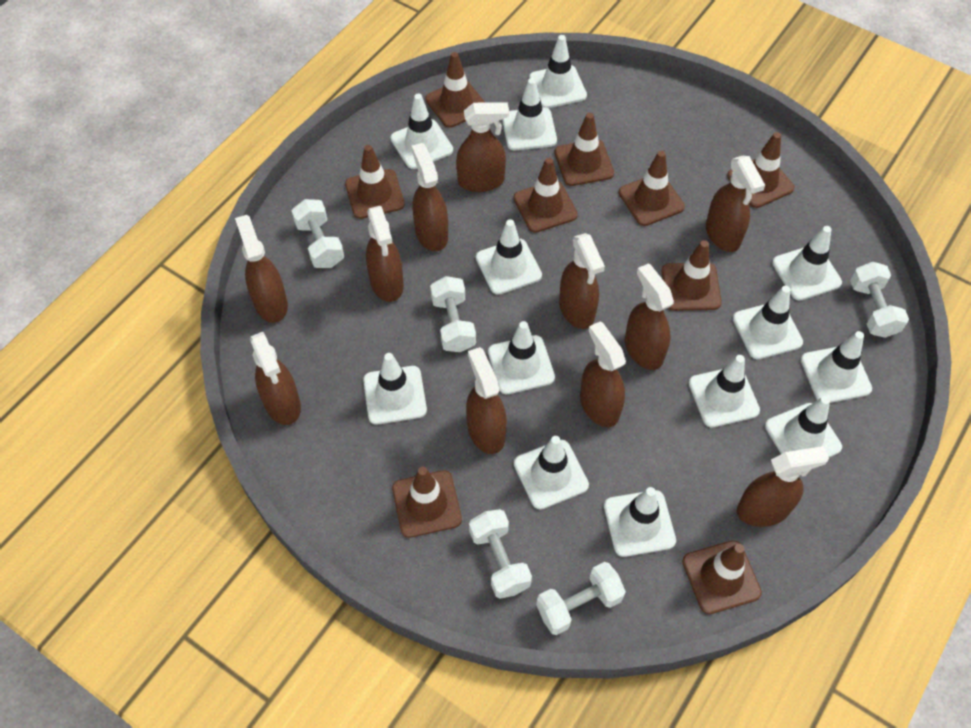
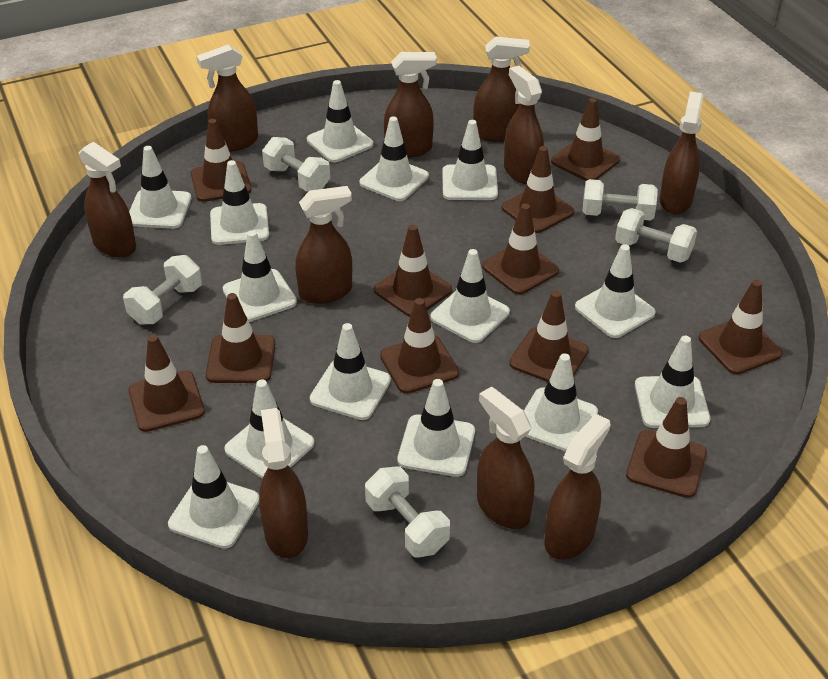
brown spray bottle: [235,215,288,323] [250,332,301,425] [366,206,404,302] [412,143,448,251] [456,102,509,192] [466,347,507,454] [559,233,605,329] [580,321,626,427] [625,263,674,370] [706,156,765,252] [737,446,829,527] = 11 -> [79,142,136,258] [196,45,258,152] [259,408,308,558] [295,186,352,304] [384,52,437,158] [473,36,530,142] [477,387,535,529] [504,66,544,184] [544,414,611,560] [660,92,703,214] = 10
brown traffic cone: [345,145,405,219] [392,467,462,538] [425,52,486,128] [513,158,578,233] [554,113,614,186] [619,151,685,226] [662,240,722,311] [682,540,762,614] [727,132,794,208] = 9 -> [128,335,205,432] [191,119,251,202] [206,293,275,383] [374,225,452,317] [380,298,459,394] [482,204,559,295] [502,146,574,233] [509,291,589,382] [551,98,620,181] [626,397,707,498] [699,280,782,375] = 11
white traffic cone: [363,353,427,425] [390,94,453,169] [476,219,542,295] [488,321,555,394] [502,78,557,150] [514,436,589,510] [529,35,587,108] [604,487,676,557] [689,355,760,427] [733,286,803,359] [765,396,842,457] [772,226,842,301] [801,331,872,403] = 13 -> [129,146,192,229] [168,445,259,549] [210,160,269,245] [223,230,297,322] [224,380,315,479] [307,80,373,162] [310,323,391,420] [360,116,429,201] [397,379,475,477] [430,249,510,343] [442,120,498,200] [524,353,598,452] [575,244,656,338] [635,336,710,428] = 14

